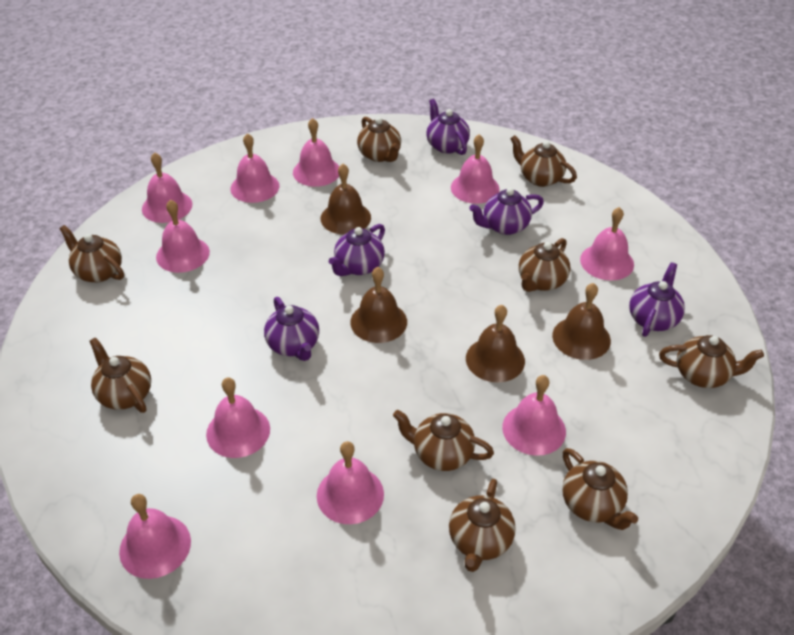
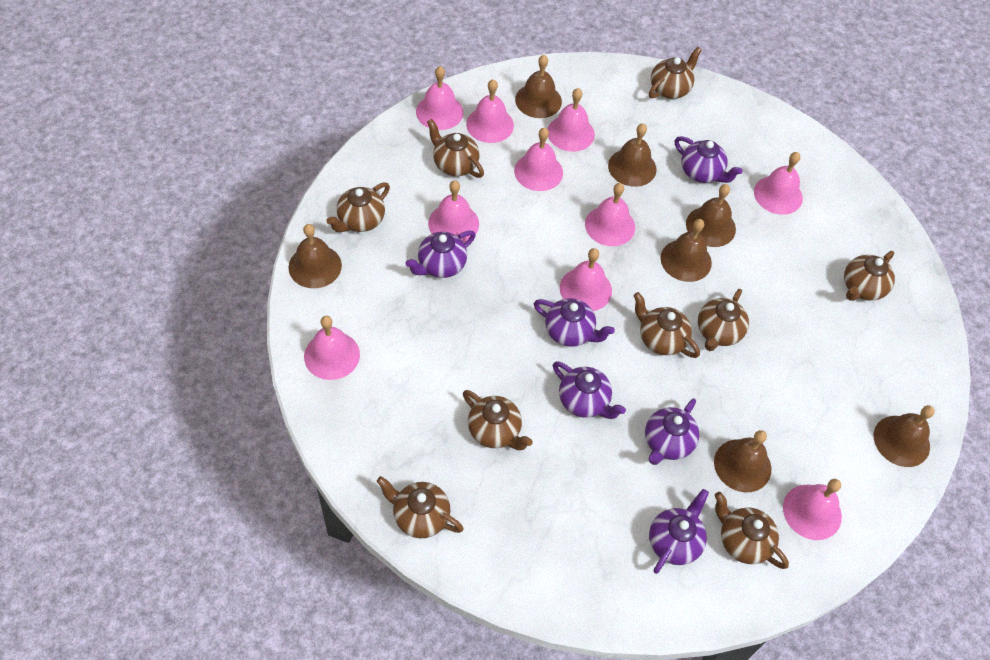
brown bell: [321,164,371,235] [350,267,407,343] [466,305,525,382] [552,283,611,360] = 4 -> [288,224,342,288] [515,55,562,118] [608,123,657,187] [660,219,712,282] [686,184,736,247] [714,430,771,492] [874,405,935,467] = 7
purple teapot: [264,297,319,361] [329,224,385,276] [426,99,470,155] [469,188,544,235] [629,262,685,337] = 5 -> [405,231,476,278] [534,298,615,347] [553,361,626,419] [645,398,699,465] [649,489,709,574] [675,136,742,183] = 6

